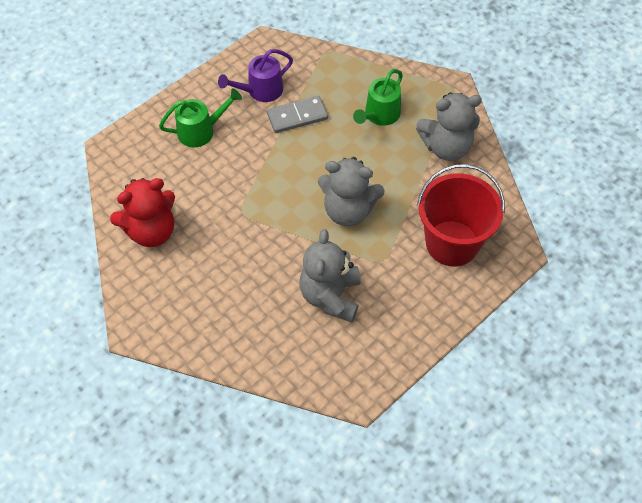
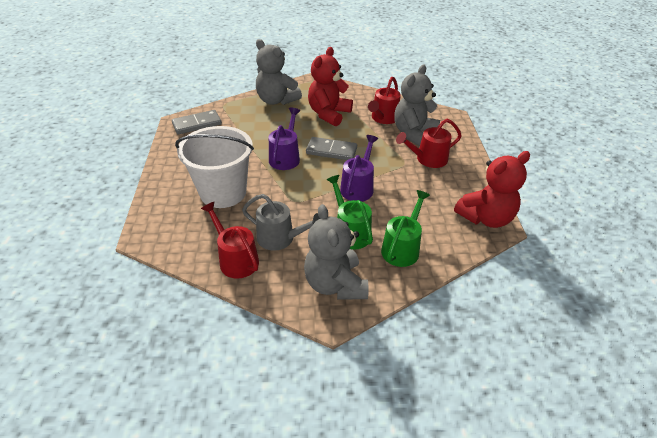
grey domino: [267,96,328,133] = 1 -> [172,110,222,134] [306,137,357,160] = 2
grey watering can: none = 0 -> [242,194,320,251] = 1
purple watering can: [218,49,293,102] = 1 -> [269,108,300,170] [340,135,378,202] = 2
red bucket: [417,164,505,266] = 1 -> none = 0
red teddy bear: [110,178,175,247] = 1 -> [308,47,353,126] [454,151,530,228] = 2
red watering can: none = 0 -> [201,202,259,279] [368,77,401,124] [396,119,462,168] = 3
white bucket: none = 0 -> [175,126,254,208] = 1

